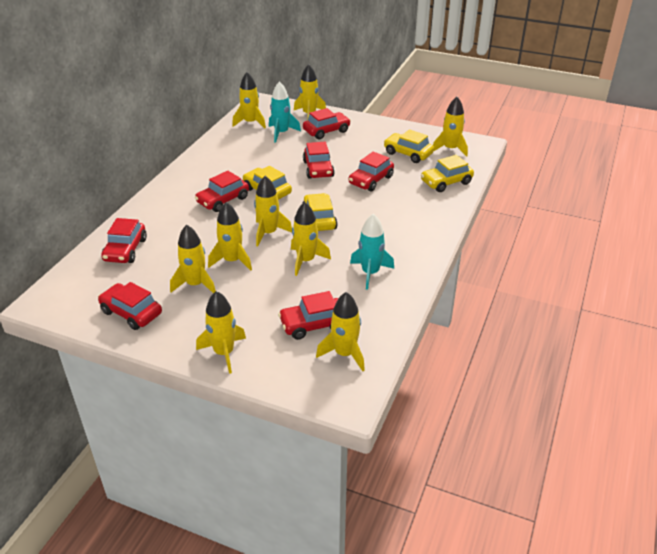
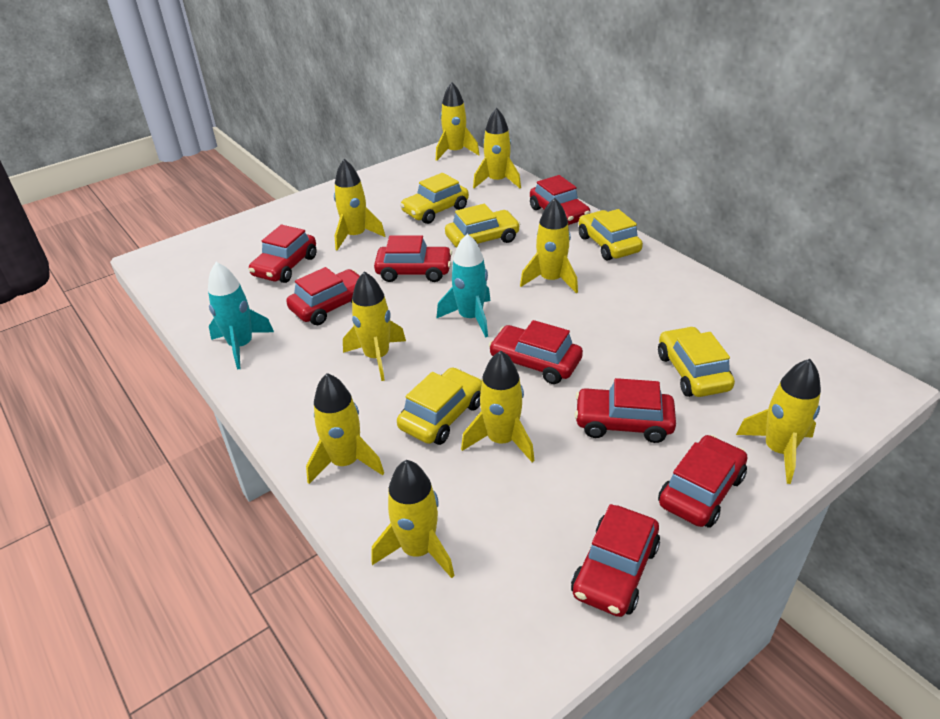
red car: [98,282,162,330] [101,218,147,263] [195,171,249,212] [278,291,338,340] [303,108,351,139] [303,142,335,179] [349,152,394,191] = 7 -> [249,225,317,283] [286,267,360,325] [374,235,452,282] [488,320,583,384] [530,175,590,225] [571,504,660,617] [574,378,676,443] [658,435,747,528] = 8
yellow car: [243,166,292,200] [302,193,338,231] [384,130,434,163] [421,155,474,192] = 4 -> [397,367,482,445] [400,173,469,224] [445,204,520,248] [578,209,643,260] [658,326,735,397] = 5

